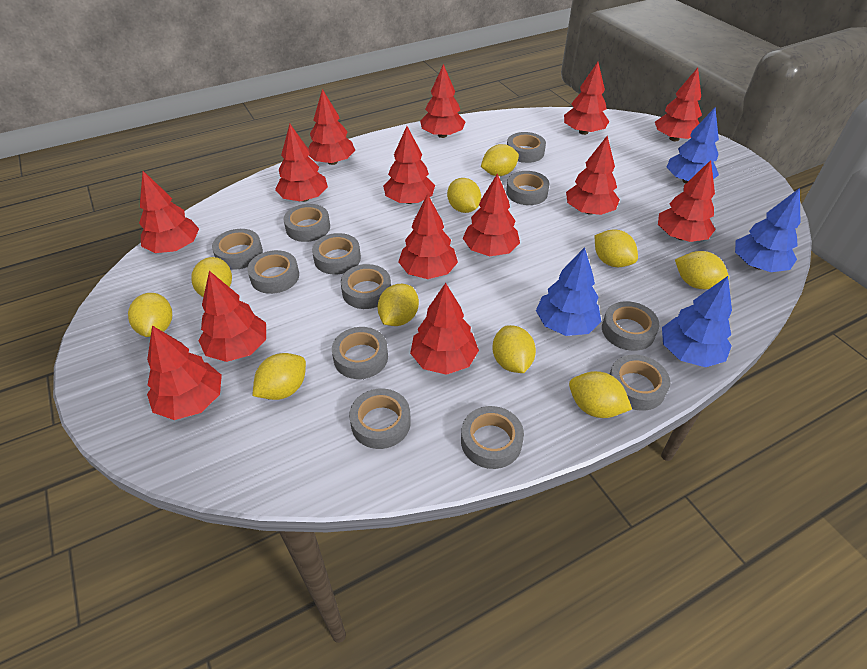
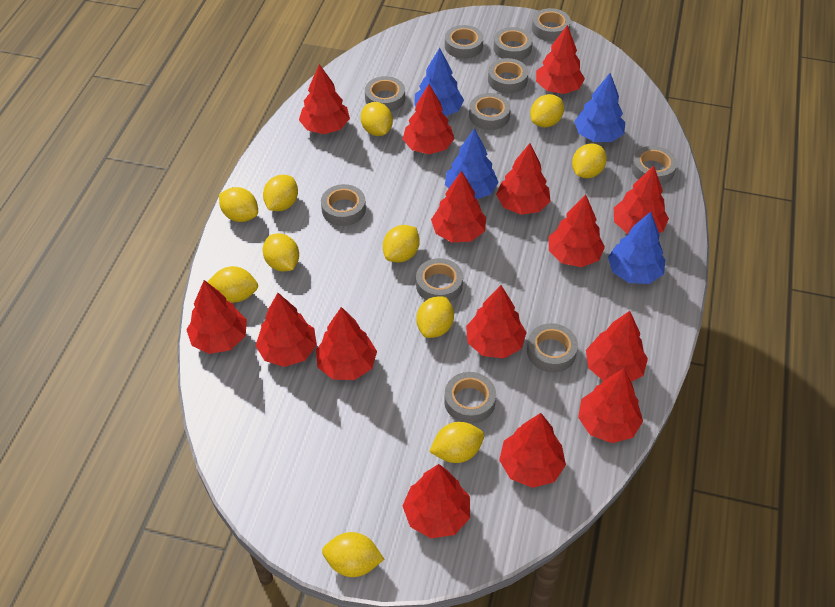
grey tape: [212,229,263,270] [247,250,299,294] [284,204,330,242] [312,233,361,275] [332,327,388,379] [341,264,391,309] [349,389,411,449] [461,406,524,469] [506,171,549,205] [507,132,546,163] [602,301,659,351] [610,355,670,411] = 12 -> [321,184,366,226] [365,76,405,112] [416,258,463,302] [444,372,496,424] [445,25,483,59] [469,93,511,130] [488,58,528,94] [493,27,533,60] [527,323,578,373] [532,8,571,41] [632,146,677,185] = 11
red tree: [139,171,199,253] [147,325,222,420] [198,271,266,362] [275,124,328,202] [308,89,355,165] [383,126,435,204] [398,194,458,279] [410,283,479,375] [420,64,465,138] [463,173,520,256] [564,62,609,135] [566,136,620,215] [655,68,702,141] [658,160,716,242] = 14 -> [186,280,247,354] [256,293,317,367] [299,64,350,134] [316,307,377,380] [403,84,454,154] [403,464,470,538] [431,171,486,243] [466,285,527,358] [496,143,550,215] [499,413,566,488] [536,25,585,94] [549,195,605,267] [578,368,643,443] [586,311,648,382] [614,166,669,234] = 15
yellow lemon: [128,293,172,337] [191,257,232,297] [252,353,306,400] [377,284,419,326] [447,178,481,213] [481,144,519,176] [492,325,536,373] [569,371,632,418] [595,229,638,267] [675,251,729,289] = 10 -> [207,266,258,302] [219,187,258,222] [263,175,298,211] [263,233,299,272] [322,532,384,577] [361,102,393,136] [383,225,420,262] [416,296,454,338] [429,422,484,463] [530,94,564,127] [572,143,607,178] = 11

